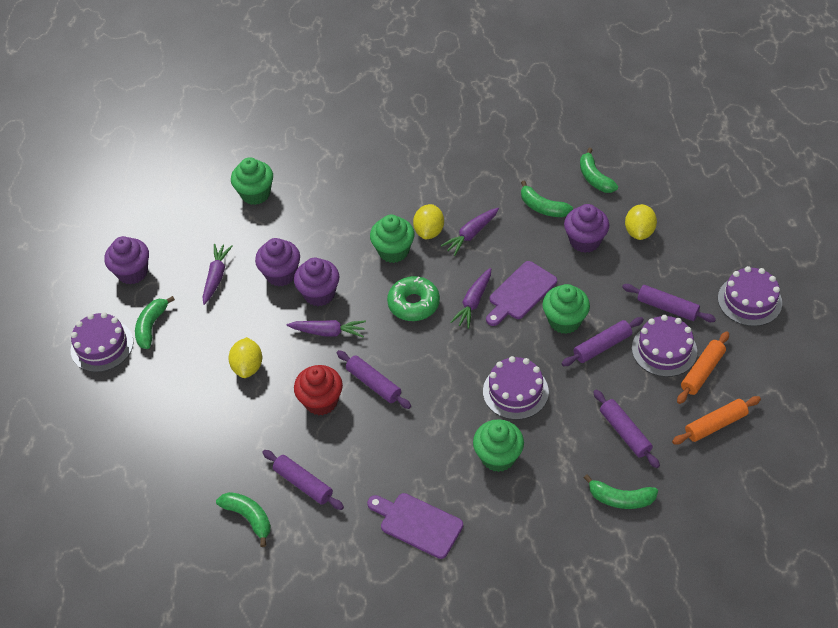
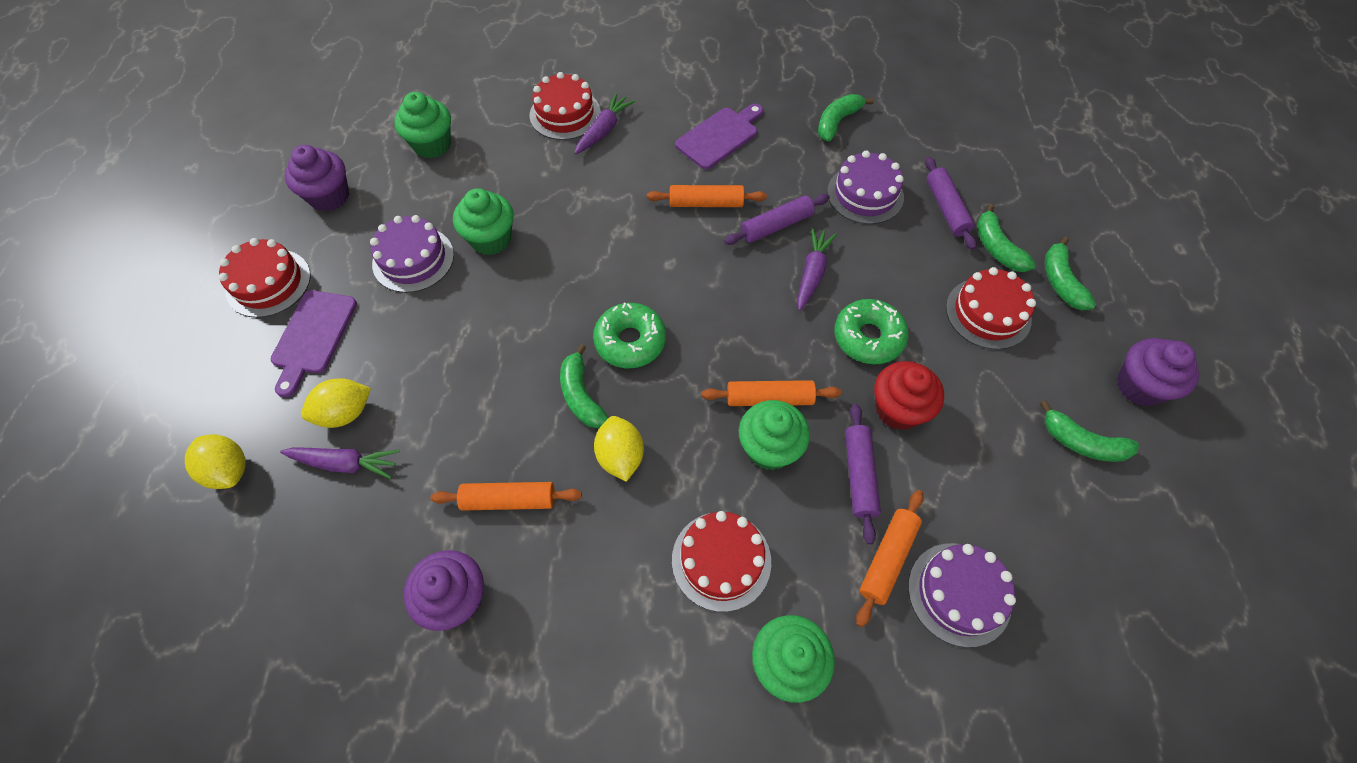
green donut: [387,276,440,321] = 1 -> [593,303,666,368] [834,299,908,364] = 2
orange rolling pin: [672,396,761,445] [677,331,729,404] = 2 -> [431,482,582,511] [647,185,767,207] [701,380,841,406] [856,490,924,627] = 4
purple cake: [71,312,134,372] [483,356,549,420] [632,315,697,377] [718,266,782,326] = 4 -> [370,215,454,293] [827,151,904,224] [908,543,1016,648] = 3
purple carrot: [202,244,233,305] [287,320,366,337] [441,208,499,256] [450,268,491,329] = 4 -> [280,447,399,479] [575,93,635,154] [797,228,837,311] = 3
purple cupcake: [104,236,149,284] [255,238,300,286] [294,258,340,306] [564,204,609,253] = 4 -> [285,145,349,212] [404,550,484,631] [1117,338,1199,406] = 3
purple rolling pin: [262,450,344,510] [337,350,411,409] [561,317,644,366] [593,390,660,468] [622,284,716,322] = 5 -> [724,194,830,245] [845,404,881,545] [925,157,977,250] = 3
red cake: none = 0 -> [218,238,311,318] [530,72,601,140] [672,511,771,612] [946,267,1036,350] = 4

